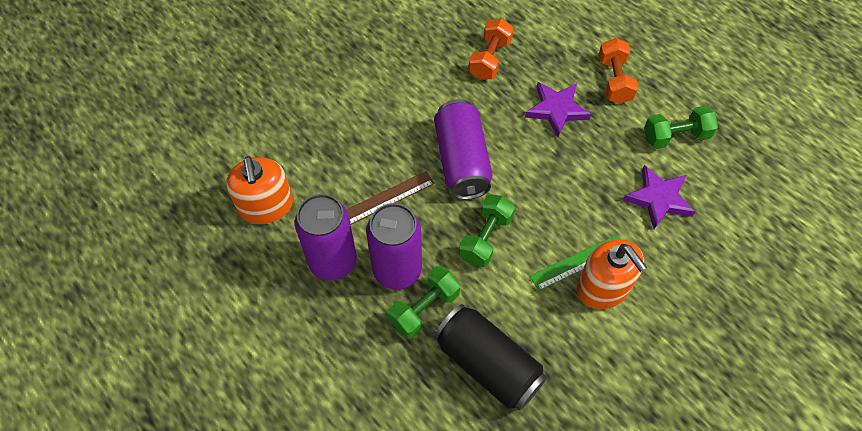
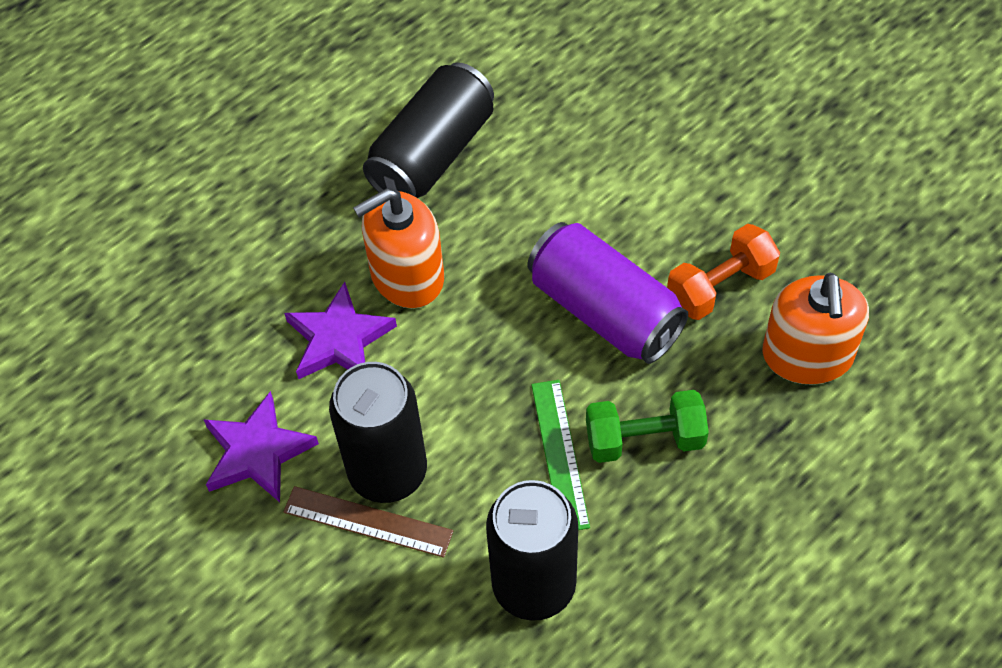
black can: [434,304,547,411] = 1 -> [329,362,427,503] [363,62,494,198] [486,480,578,621] = 3
green dumbbell: [388,266,460,339] [459,194,515,267] [644,106,718,149] = 3 -> [586,390,709,463] = 1
orange dumbbell: [469,19,514,80] [598,38,639,104] = 2 -> [667,224,780,320] = 1
purple can: [295,194,357,281] [366,203,422,290] [434,99,492,200] = 3 -> [527,222,688,364] = 1

